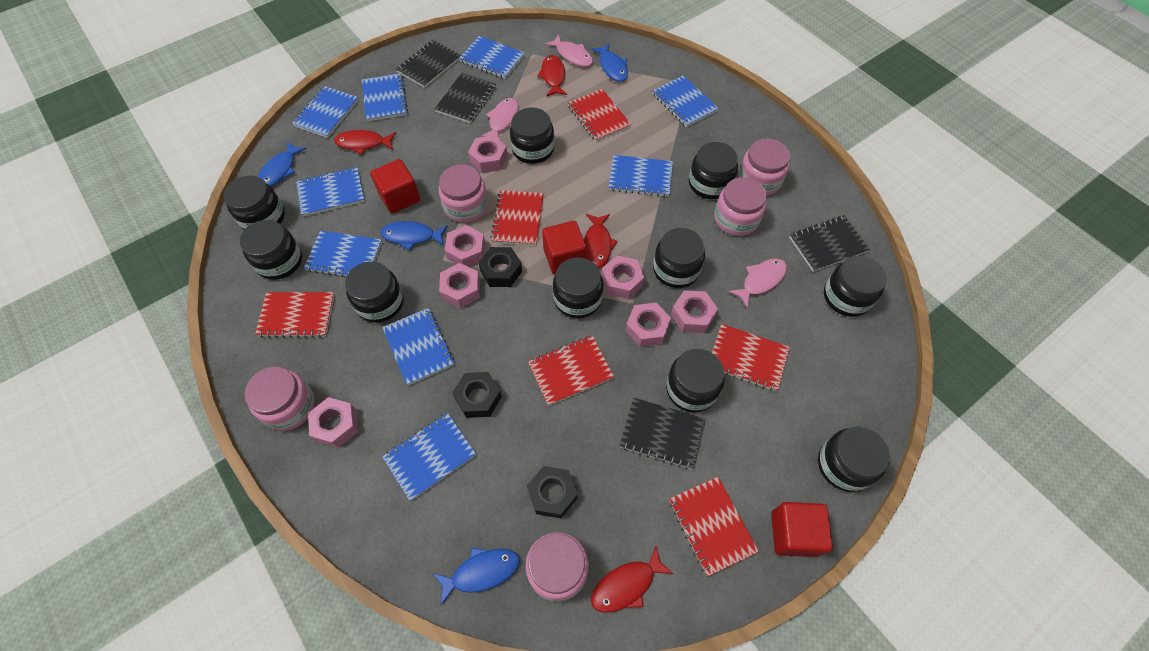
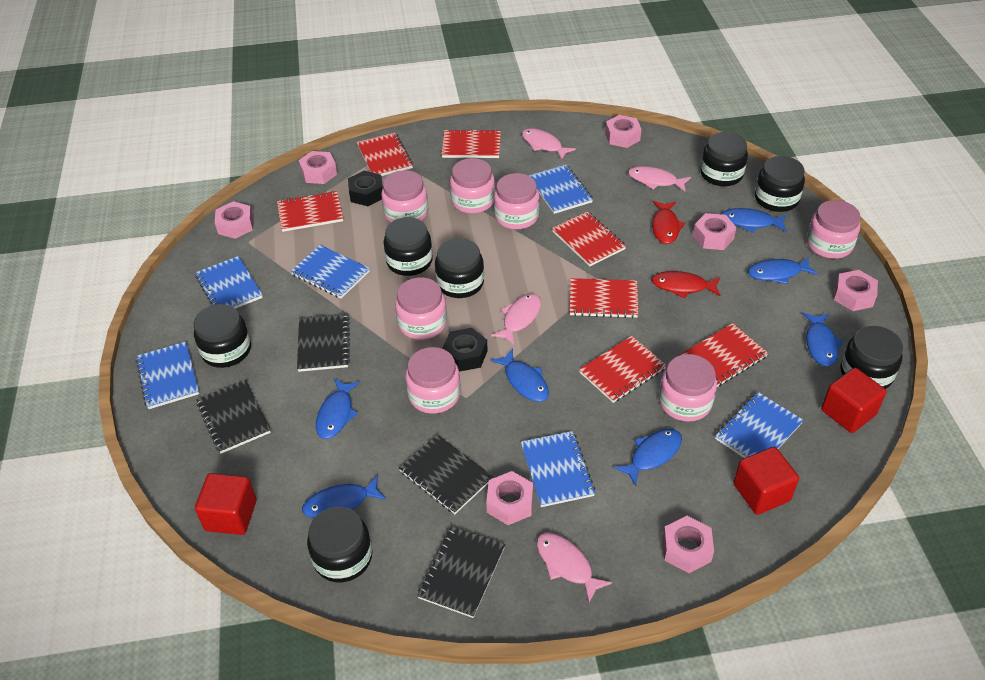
black jar: [224,176,285,230] [240,220,302,280] [345,261,404,323] [510,108,554,164] [553,257,603,319] [653,228,705,288] [666,349,724,412] [689,142,738,199] [818,426,890,492] [824,256,887,317] = 10 -> [194,304,251,368] [307,507,372,582] [384,217,433,276] [435,238,484,298] [700,132,748,186] [755,156,805,212] [840,326,903,389] = 7
black nut: [452,372,502,418] [478,247,522,287] [527,466,578,518] = 3 -> [348,171,383,206] [443,328,488,372] = 2
blue fish: [258,141,307,187] [380,221,448,250] [433,548,520,605] [591,43,628,82] = 4 -> [302,475,386,518] [316,379,360,439] [491,349,549,402] [614,429,682,486] [722,208,787,233] [748,257,818,284] [802,313,843,367] = 7
blue notebook: [292,86,359,138] [296,167,365,217] [304,231,382,277] [362,73,408,121] [382,308,454,386] [382,413,476,501] [459,36,525,79] [608,155,673,197] [652,75,719,127] = 9 -> [136,342,199,409] [195,256,263,309] [290,245,370,299] [521,431,595,507] [528,165,593,214] [715,392,804,458] = 6
pink fish: [480,98,519,140] [545,34,593,67] [728,258,787,308] = 3 -> [491,293,541,345] [522,128,576,160] [537,533,612,603] [628,166,691,192] = 4
pink jar: [244,367,315,431] [439,164,488,223] [525,532,589,602] [714,177,767,236] [738,139,790,196] = 5 -> [381,170,428,223] [395,277,447,340] [405,347,461,414] [450,158,495,214] [494,173,540,230] [659,354,717,422] [807,200,861,259] = 7
red fish: [334,130,396,155] [537,55,567,97] [584,214,618,268] [591,546,674,613] = 4 -> [651,271,720,298] [652,201,685,244] = 2
red notebook: [255,292,335,338] [490,190,544,246] [528,335,614,406] [568,89,631,142] [669,477,759,576] [712,324,790,391] = 6 -> [277,191,343,232] [357,133,413,176] [441,129,501,158] [552,211,626,266] [570,278,638,318] [579,336,667,403] [681,323,768,387] = 7

